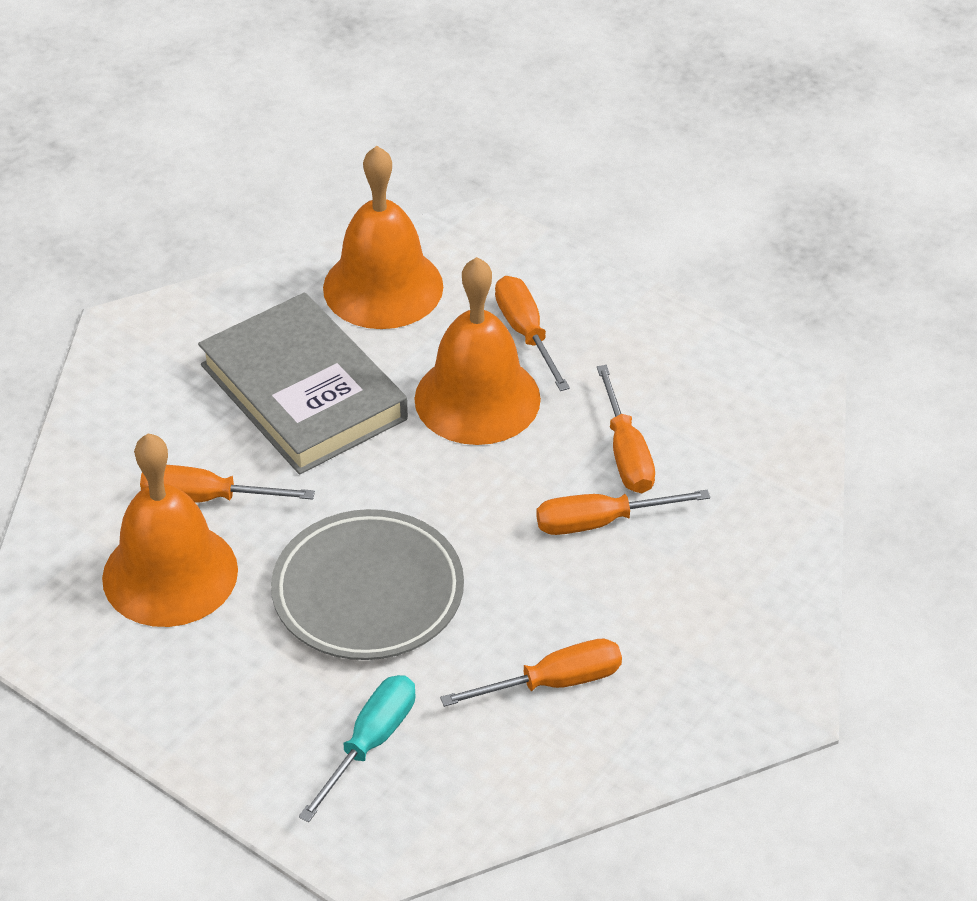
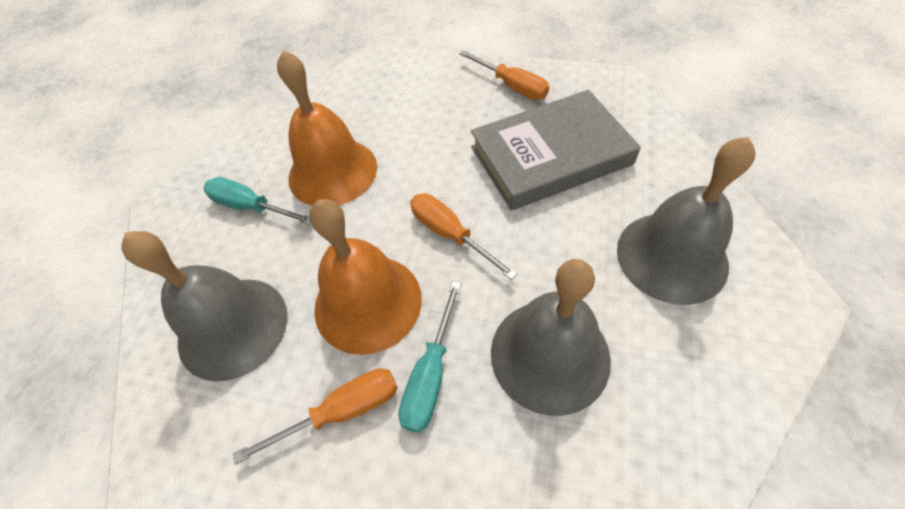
grey bell: none = 0 -> [121,231,288,381] [491,259,611,416] [617,137,756,305] = 3
grey plate: [271,509,464,660] = 1 -> none = 0
orange bell: [102,434,238,627] [323,146,443,329] [414,257,541,445] = 3 -> [277,50,377,206] [309,199,422,355] = 2
orange screwdriver: [140,465,315,502] [440,639,622,707] [495,276,570,391] [536,490,710,535] [597,365,655,493] = 5 -> [233,369,398,465] [410,193,517,280] [459,50,549,100] = 3
turquoise screwdriver: [299,675,416,822] = 1 -> [204,177,311,225] [398,281,462,433] = 2

